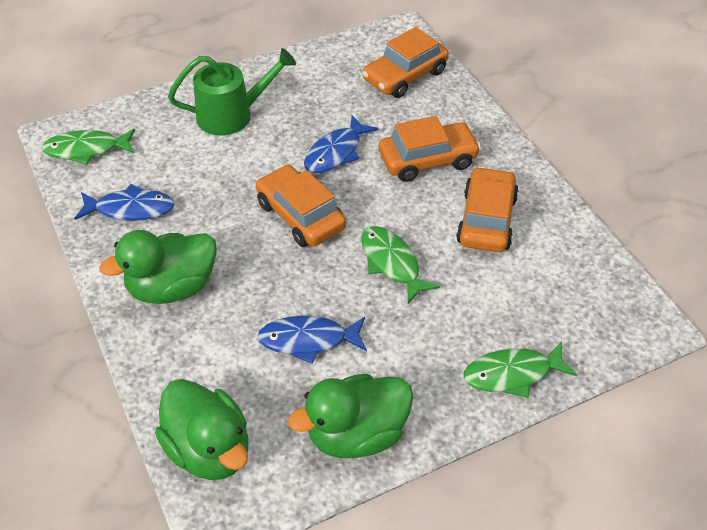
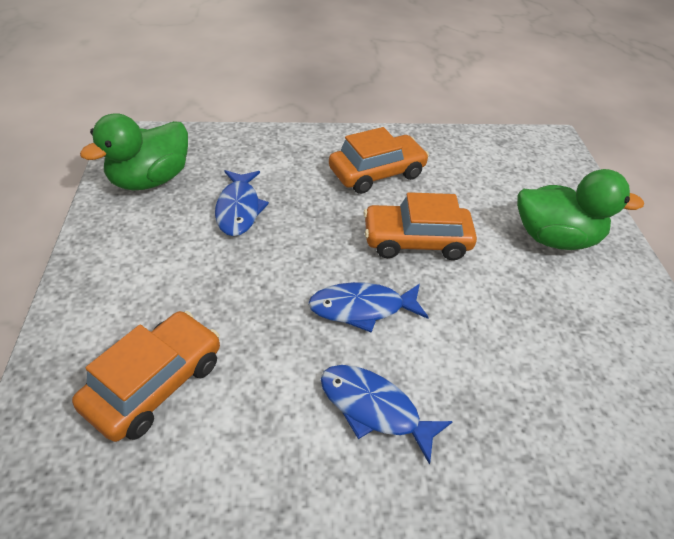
green duck: [100,230,217,304] [155,379,249,480] [288,374,413,459] = 3 -> [80,113,188,191] [517,169,644,250] = 2
green fish: [42,129,135,165] [361,226,440,304] [464,342,577,398] = 3 -> none = 0
green watering can: [168,48,296,136] = 1 -> none = 0
orange car: [256,165,346,247] [362,27,449,98] [379,116,481,182] [456,167,519,252] = 4 -> [72,311,220,442] [329,127,429,194] [363,192,477,260] = 3

